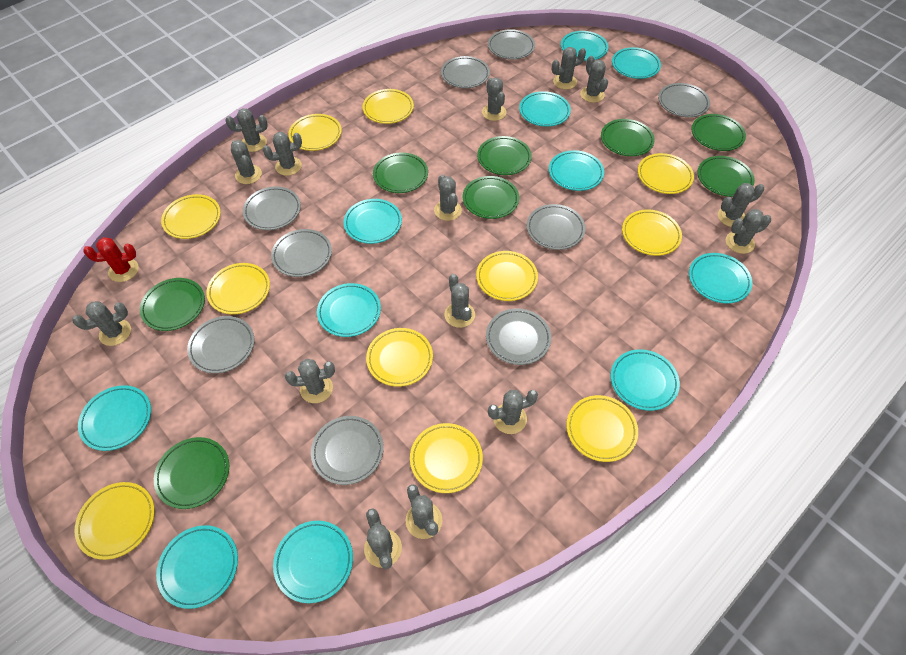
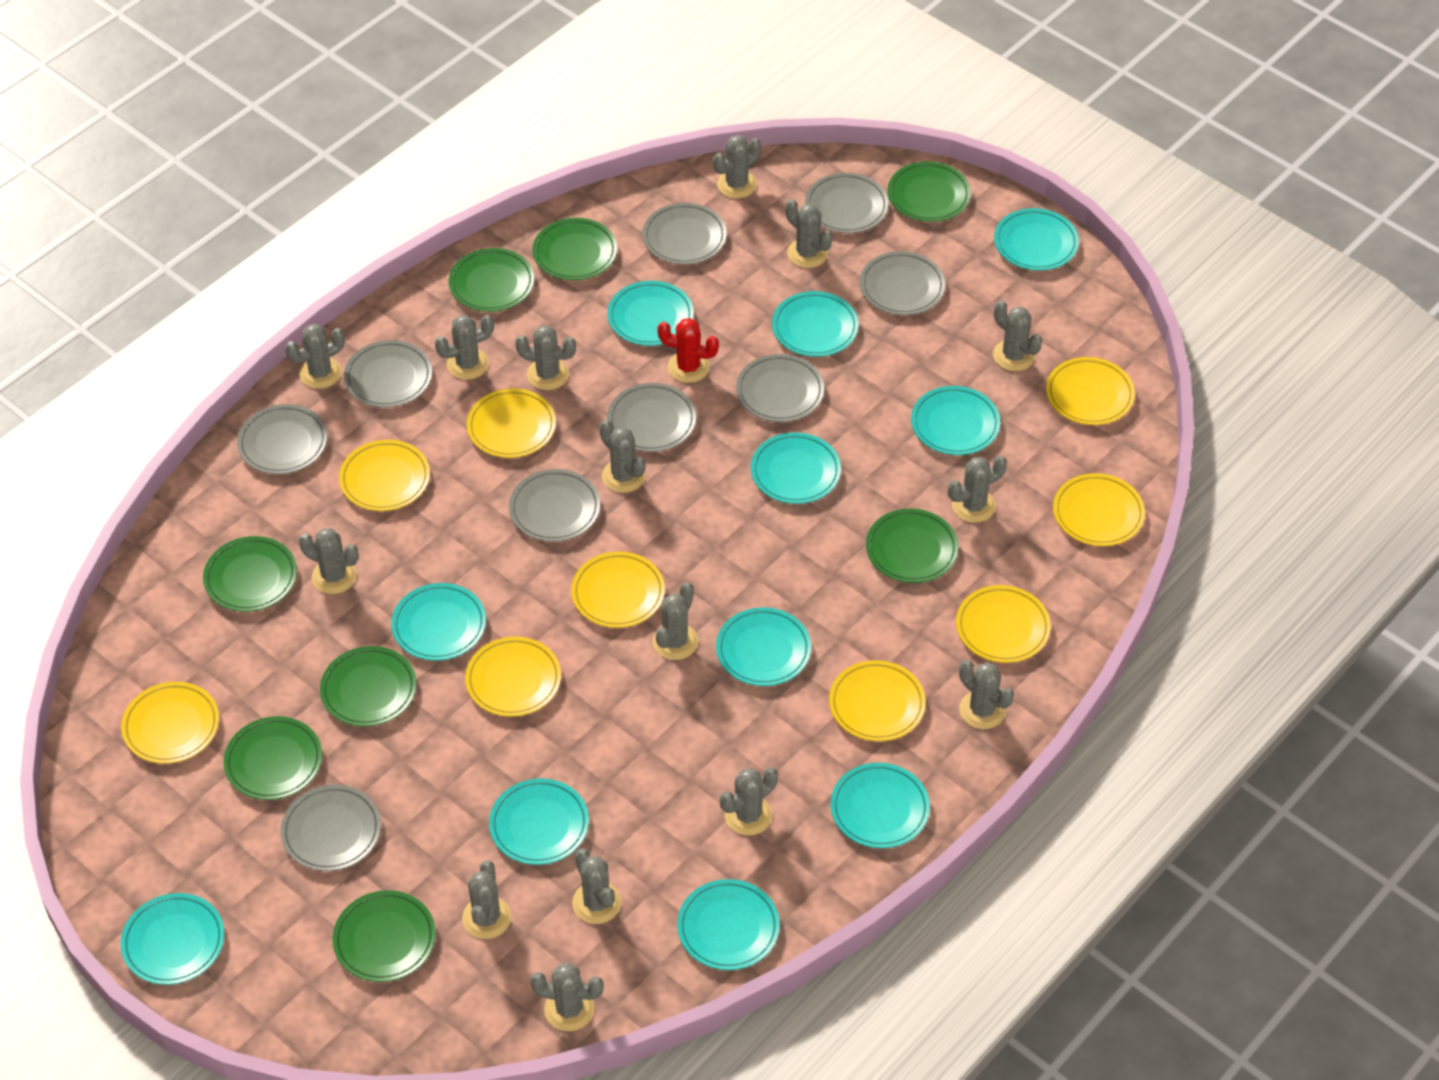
yellow plate: [75,482,155,560] [161,194,221,239] [207,263,270,314] [289,114,342,151] [363,89,414,124] [366,328,433,387] [410,423,483,493] [476,251,538,301] [566,395,638,462] [622,210,682,256] [638,153,694,194] = 11 -> [121,682,219,764] [339,440,430,511] [465,637,561,717] [467,388,556,458] [571,552,665,628] [829,660,926,741] [956,585,1051,663] [1046,357,1135,425] [1053,473,1145,546] = 9

